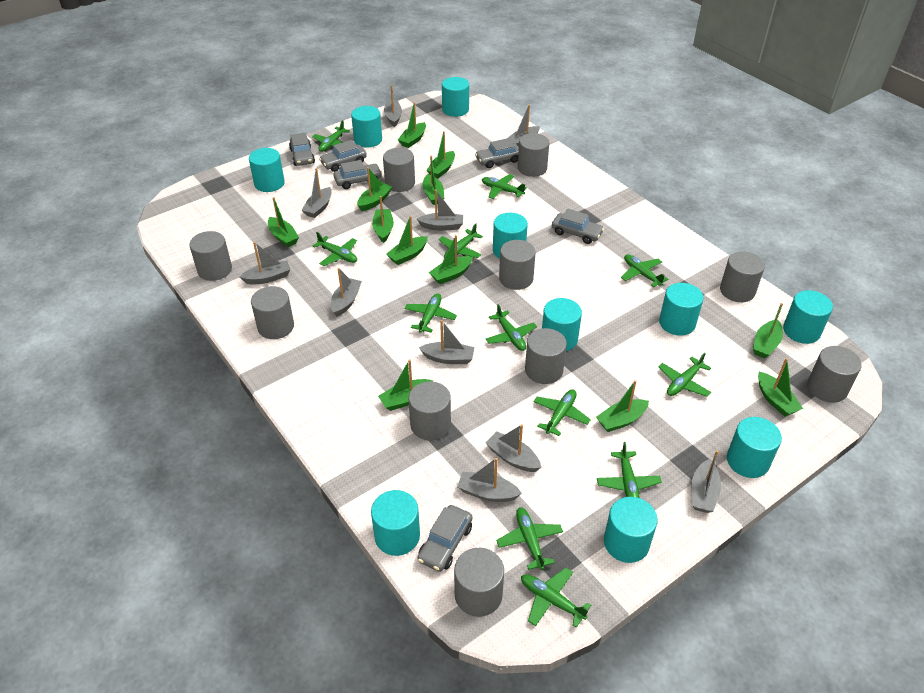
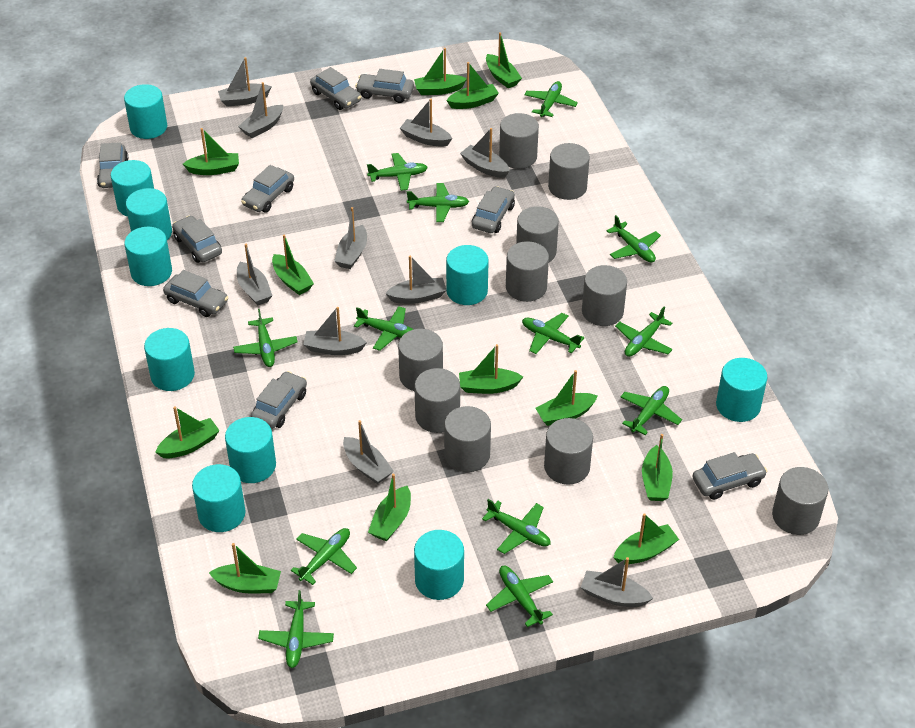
green plane: [312,120,350,152] [313,232,357,266] [404,293,457,333] [439,224,483,258] [482,174,527,199] [486,304,537,351] [496,507,563,570] [521,568,591,628] [534,389,591,436] [597,442,662,498] [621,254,668,287] [658,352,711,397] = 12 -> [233,309,298,367] [258,590,334,668] [291,528,357,585] [354,306,414,351] [367,153,428,191] [407,183,469,222] [482,499,551,554] [486,566,553,627] [522,313,585,354] [524,81,578,117] [607,215,661,263] [615,307,673,357] [621,386,682,435] = 13
grey car: [289,133,315,166] [319,140,367,172] [333,160,382,189] [418,505,472,572] [475,138,519,168] [552,209,604,244] = 6 -> [97,142,128,188] [163,270,228,317] [172,216,222,263] [241,165,294,213] [251,371,307,429] [310,67,361,110] [355,69,414,103] [472,186,515,233] [692,452,767,500] = 9

